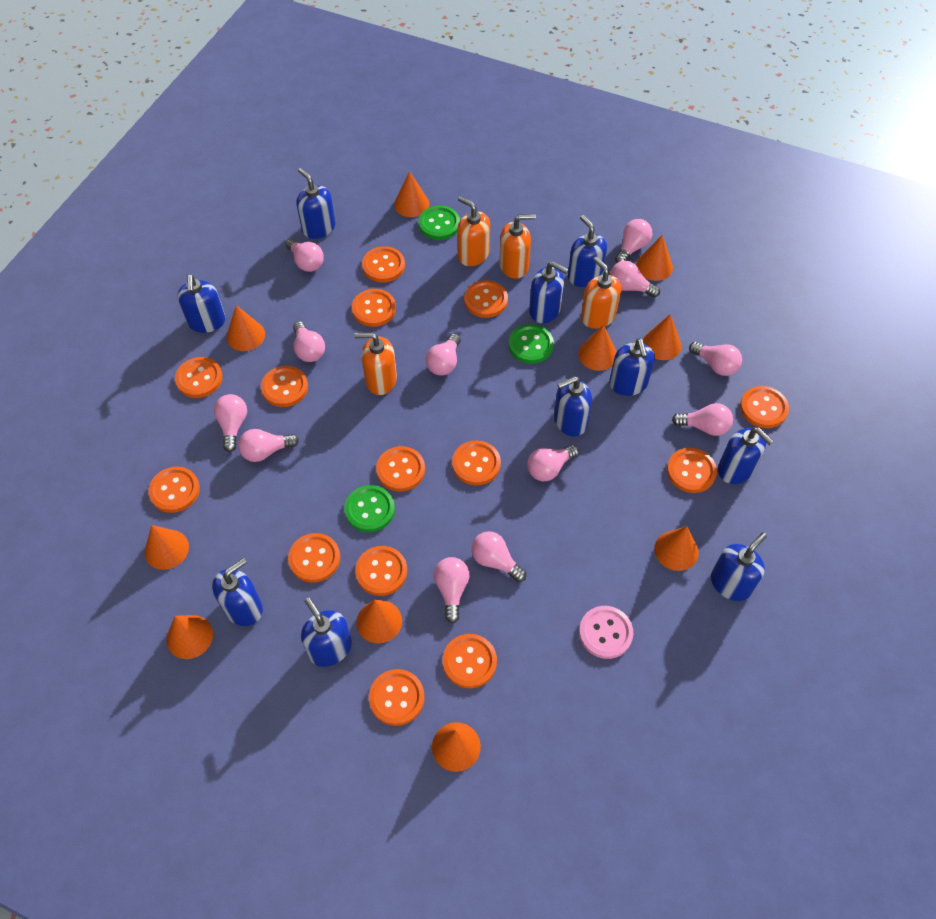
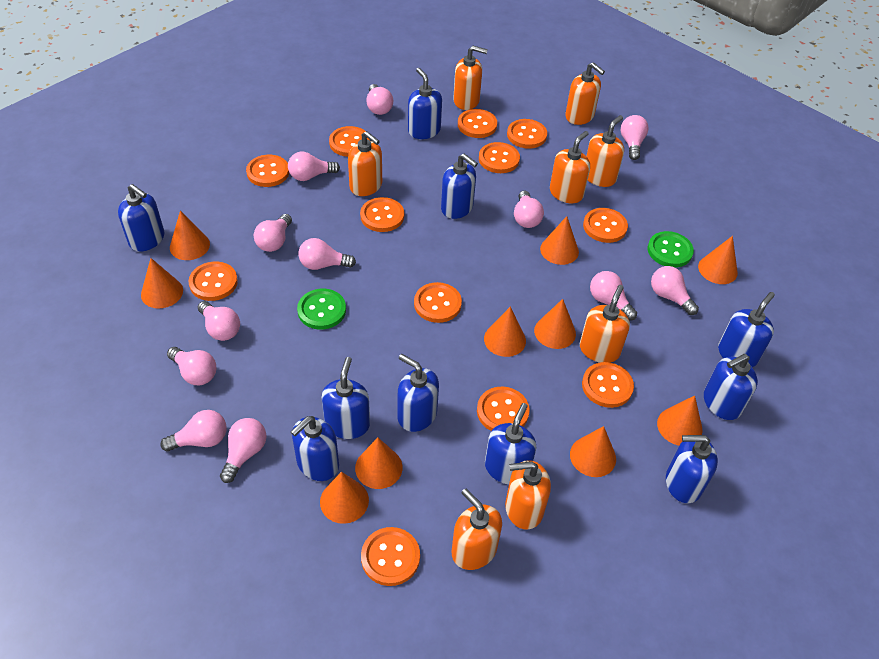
green button: [344,485,395,532] [419,206,460,240] [509,324,554,364] = 3 -> [297,289,346,329] [648,231,694,268] = 2
orange button: [148,467,200,513] [175,357,223,398] [261,366,308,407] [288,533,340,583] [352,289,396,327] [355,546,407,596] [362,246,405,282] [369,669,425,726] [376,446,425,491] [443,634,497,688] [452,440,501,485] [464,280,508,318] [667,448,717,493] [740,386,789,428] = 14 -> [188,261,238,301] [246,155,289,187] [329,126,370,157] [360,197,404,232] [361,527,420,586] [414,282,462,323] [458,109,497,138] [477,386,530,431] [479,142,520,173] [507,119,547,149] [582,362,634,408] [583,208,628,243] = 12
orange soap dispenser: [354,332,397,395] [457,196,490,266] [499,214,536,279] [581,257,621,329] = 4 -> [348,131,382,196] [452,489,502,570] [453,46,488,110] [505,460,551,530] [550,131,590,203] [565,62,605,125] [580,285,630,363] [586,115,624,187] = 8
pink button: [579,606,633,659] = 1 -> none = 0

